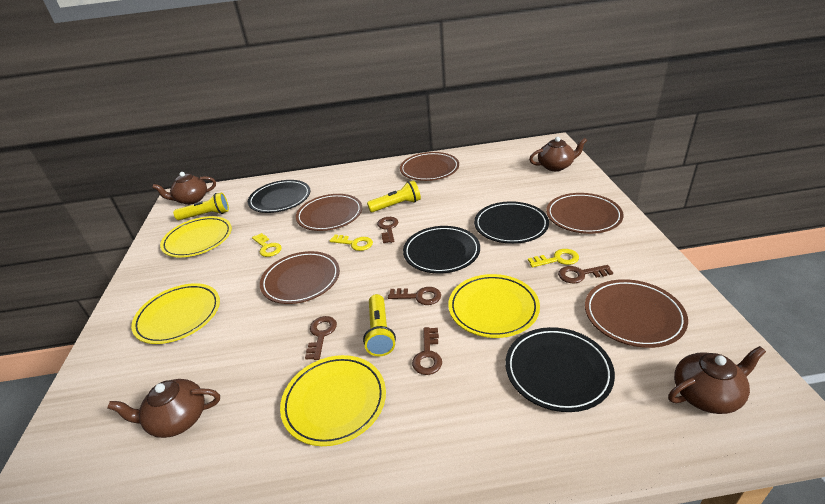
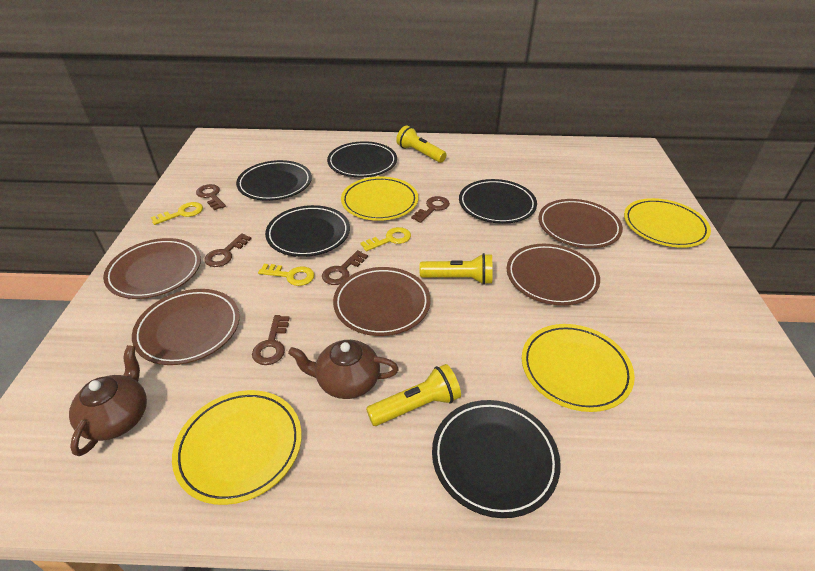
black plate: [248,180,310,213] [403,226,480,273] [474,201,549,244] [505,327,615,412] = 4 -> [236,160,312,201] [265,205,350,257] [327,141,397,177] [432,400,561,518] [459,179,537,224] = 5
brown teapot: [107,379,220,438] [152,172,216,205] [529,137,587,171] [668,346,766,414] = 4 -> [69,345,147,456] [288,340,399,399] = 2

